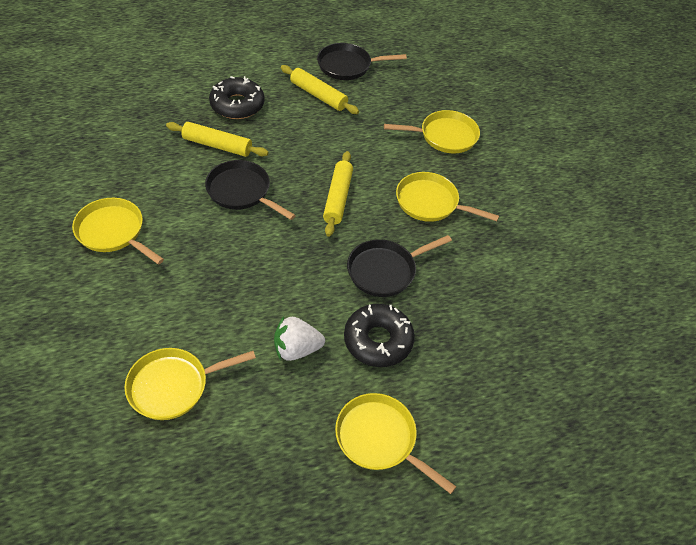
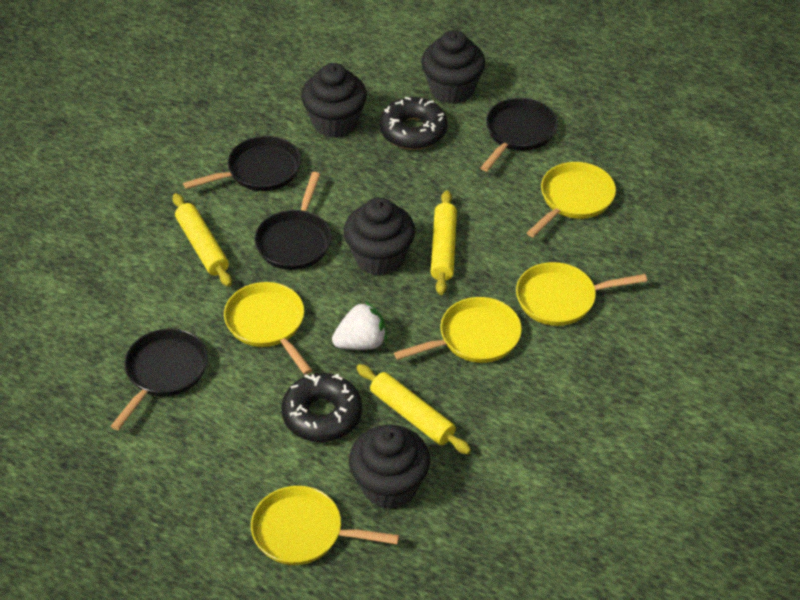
black cupcake: none = 0 -> [301,63,367,138] [344,197,415,276] [349,425,430,509] [421,30,485,104] = 4
black pan: [205,160,296,220] [317,43,407,80] [347,235,452,297] = 3 -> [111,328,208,430] [183,136,301,191] [254,172,331,270] [481,98,558,171] = 4

